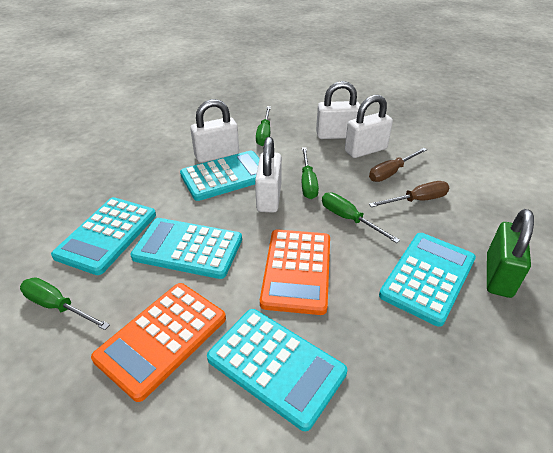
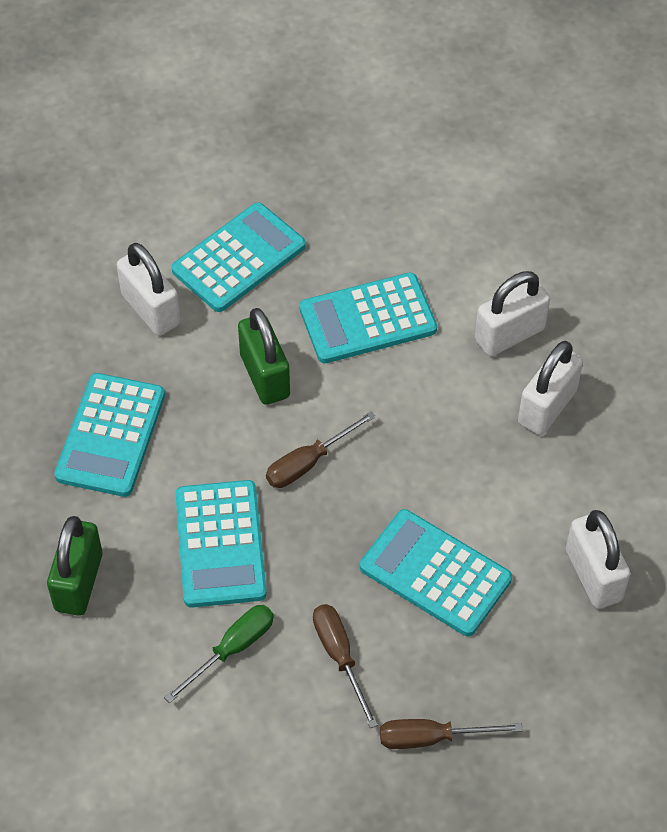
brown screwdriver: [369,148,427,182] [369,181,449,207] = 2 -> [266,411,376,488] [313,604,378,728] [380,719,523,749] = 3
green padlock: [487,209,534,298] = 1 -> [47,516,102,616] [238,308,290,405] = 2
green screwdriver: [20,277,110,330] [256,106,271,146] [302,147,319,199] [322,192,400,243] = 4 -> [164,605,274,703] = 1
orange calculator: [91,283,226,402] [260,229,330,315] = 2 -> none = 0

